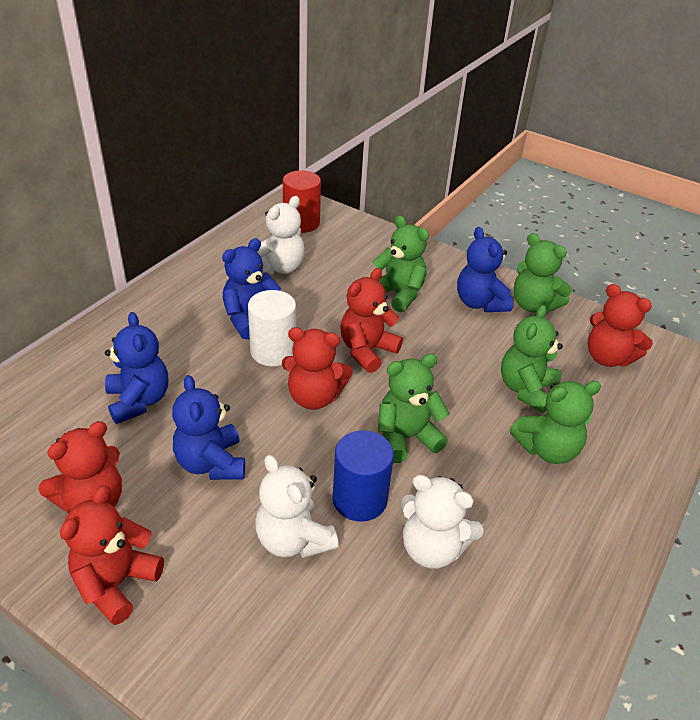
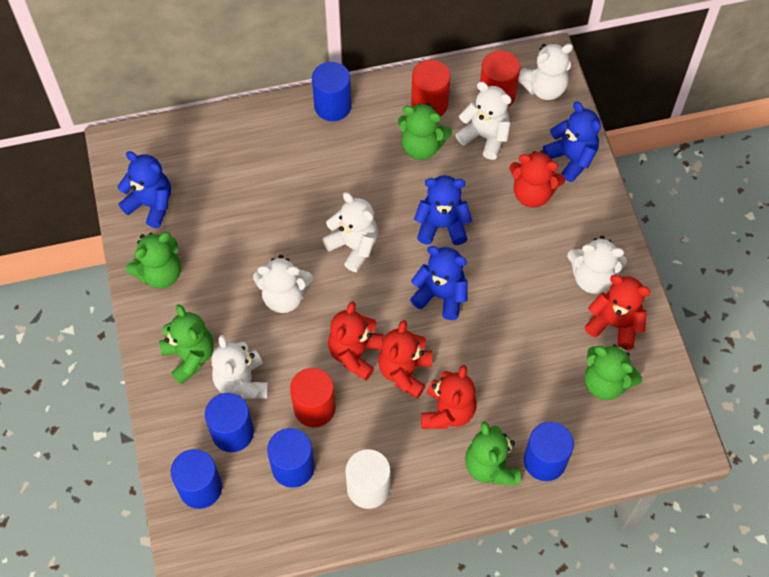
blue cylinder: [332,430,394,522] = 1 -> [171,449,222,509] [205,393,254,452] [267,428,315,488] [312,62,352,121] [524,422,574,481] = 5
red cylinder: [283,170,321,233] = 1 -> [290,368,336,427] [411,60,451,116] [479,50,520,107] = 3
white teddy bear: [255,455,338,558] [257,196,305,274] [401,475,484,569] = 3 -> [211,335,268,399] [253,255,313,313] [322,192,378,272] [456,81,511,160] [518,43,573,100] [567,235,627,294] = 6

